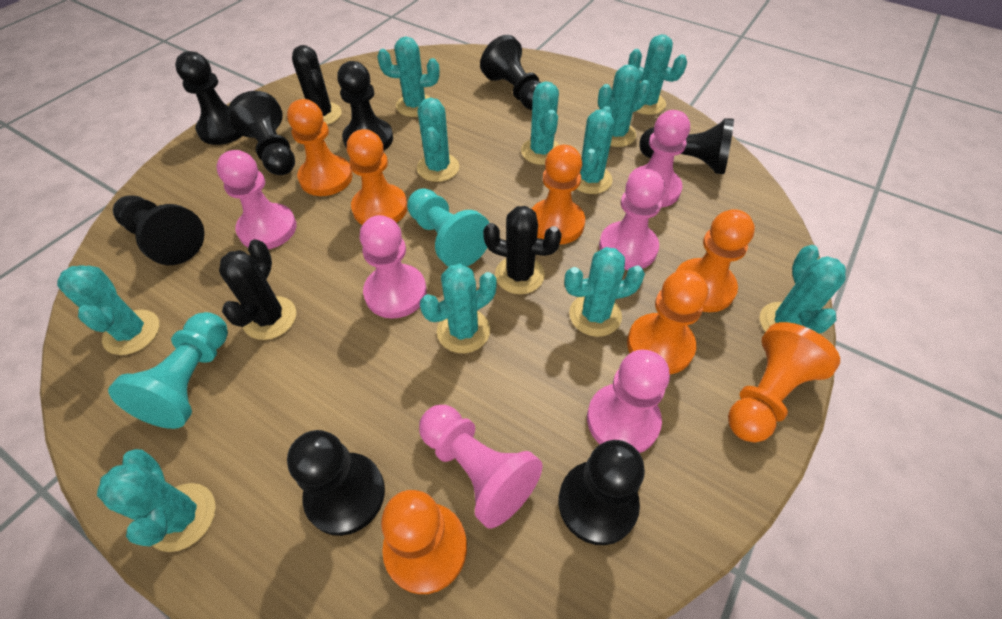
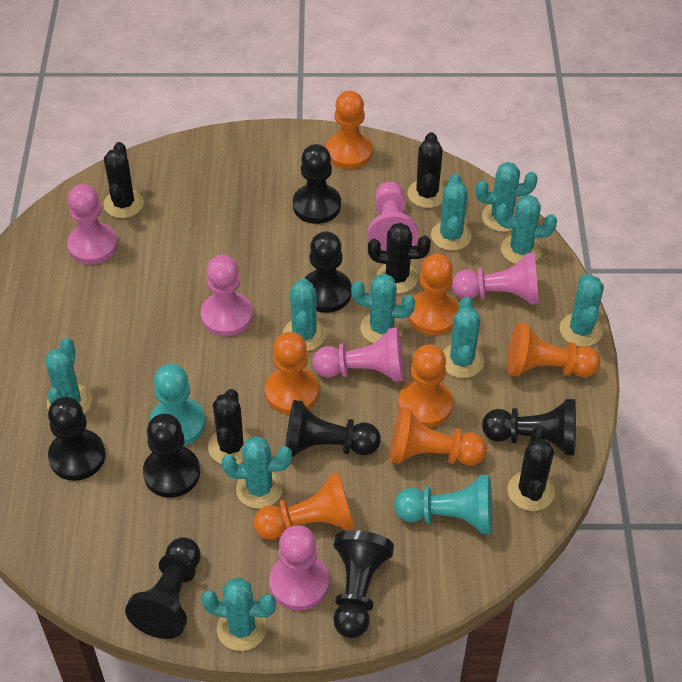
black cactus: [219,239,296,340] [292,45,342,125] [483,206,562,294] = 3 -> [104,142,144,218] [208,389,252,464] [368,223,431,293] [407,132,445,208] [507,426,555,511] = 5
turquoise cactus: [57,265,159,355] [97,449,216,552] [377,36,439,117] [417,98,459,182] [420,264,497,353] [521,81,560,165] [564,247,645,337] [577,106,614,194] [598,65,651,147] [628,34,687,115] [760,245,846,334] = 11 -> [45,338,92,414] [201,577,276,651] [222,436,292,509] [283,278,326,351] [351,274,415,343] [431,173,472,251] [443,297,484,378] [476,162,538,232] [496,195,557,264] [560,274,604,346] = 10

